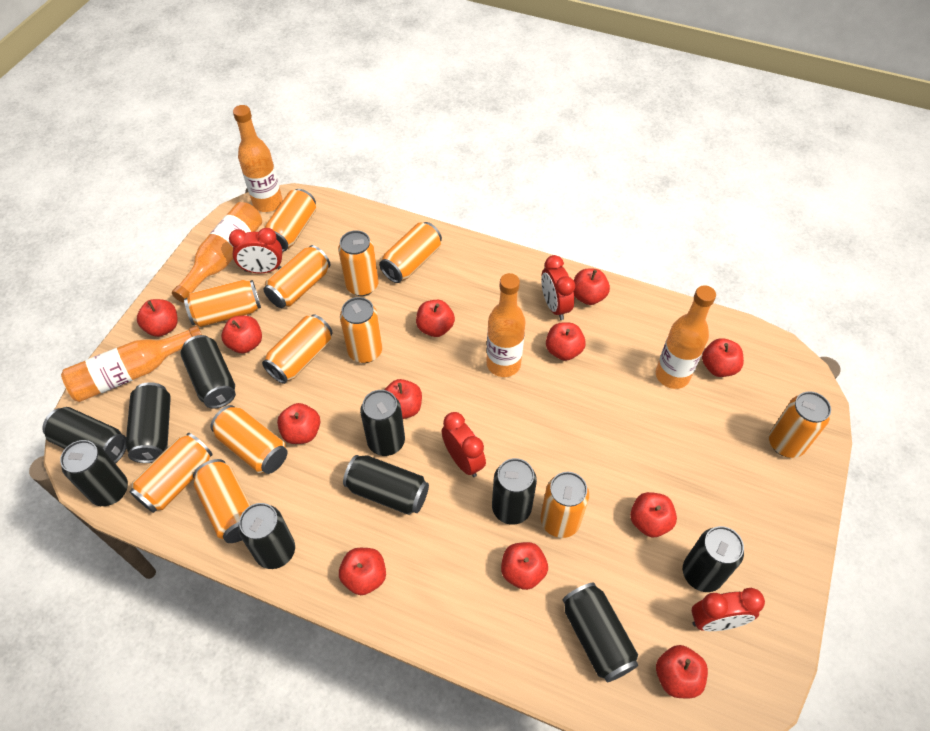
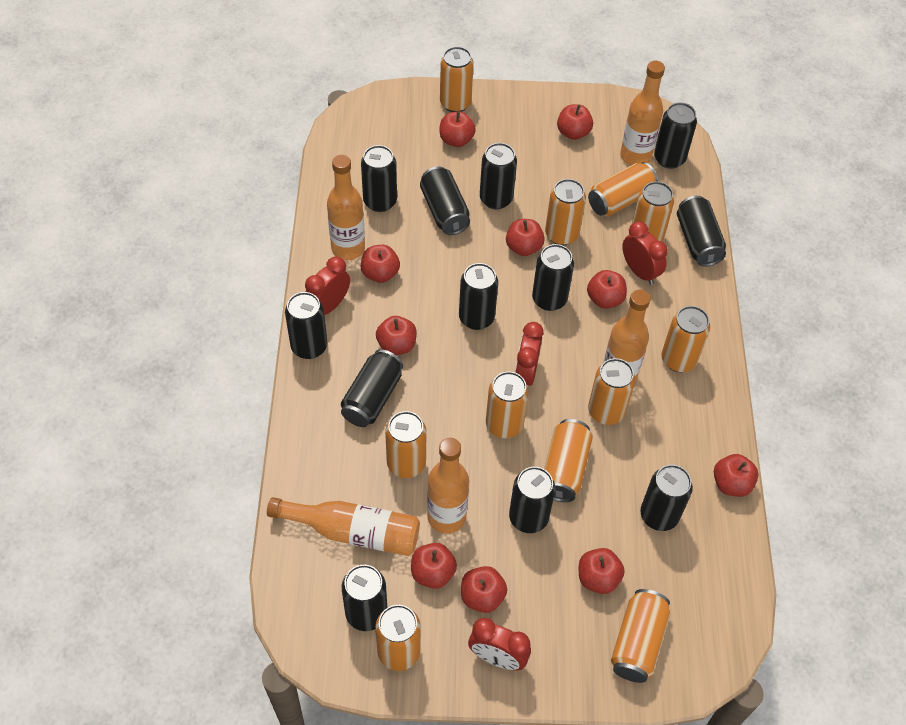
black can: [42,407,126,463] [60,440,128,506] [125,382,171,463] [180,335,236,409] [238,503,295,569] [343,455,429,515] [360,390,405,456] [492,458,537,525] [563,583,638,682] [683,526,744,592] = 10 -> [285,292,327,359] [341,349,403,427] [342,565,387,631] [361,145,397,212] [420,166,470,235] [459,263,498,330] [480,143,517,209] [509,467,555,533] [532,244,574,311] [640,465,693,531] [654,103,697,169] [677,196,726,267] = 12
orange can: [129,433,213,513] [184,280,261,327] [193,459,251,543] [210,405,287,474] [262,314,333,384] [263,245,330,308] [264,189,316,252] [338,230,379,296] [340,297,382,363] [379,222,442,283] [541,472,589,538] [769,391,831,458] = 12 -> [375,605,421,671] [385,411,427,478] [440,46,474,112] [486,371,529,438] [544,419,593,502] [545,179,586,246] [588,162,658,216] [588,358,635,425] [611,589,670,683] [632,181,674,241] [662,306,710,372] = 11
red apple: [137,299,178,337] [221,316,262,354] [277,403,320,444] [339,548,386,595] [384,379,422,419] [416,300,455,337] [501,542,548,590] [546,323,586,361] [574,268,610,305] [630,492,677,537] [656,645,708,698] [702,338,744,377] = 12 -> [361,245,400,283] [376,316,417,355] [411,543,457,589] [440,111,476,147] [461,566,507,613] [506,219,545,256] [557,104,593,140] [579,548,625,594] [587,270,627,309] [714,454,758,497] = 10

